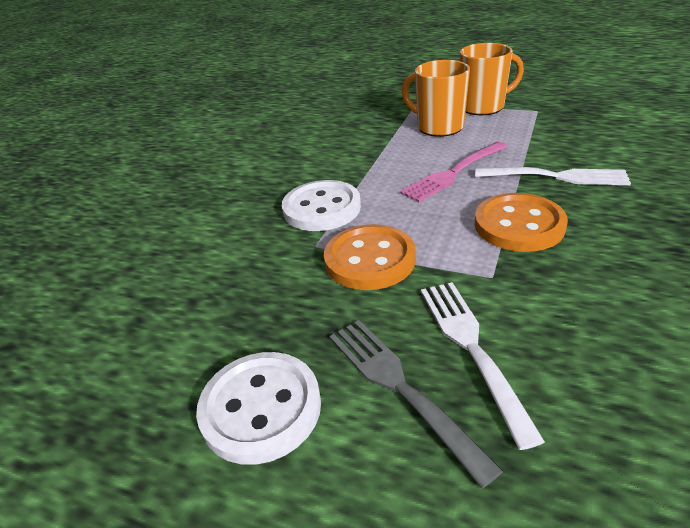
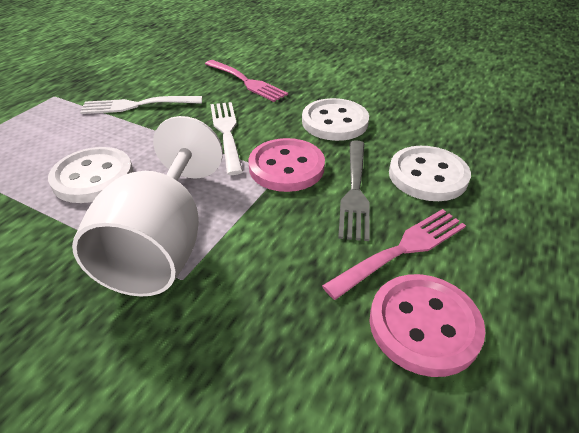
orange button: [324,224,416,290] [475,193,568,252] = 2 -> none = 0
orange mug: [402,60,470,137] [460,43,524,115] = 2 -> none = 0
pink button: none = 0 -> [248,138,325,192] [369,274,486,377] = 2
pink fork: [400,142,508,202] = 1 -> [205,60,288,102] [322,209,466,300] = 2
white button: [196,352,321,465] [282,180,361,231] = 2 -> [48,147,133,203] [302,98,369,141] [389,146,471,201] = 3
white goblet: none = 0 -> [72,116,223,296] = 1

